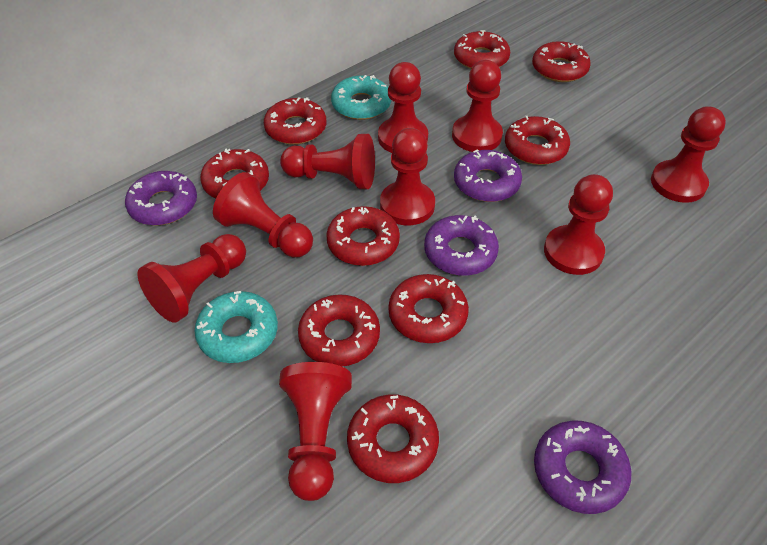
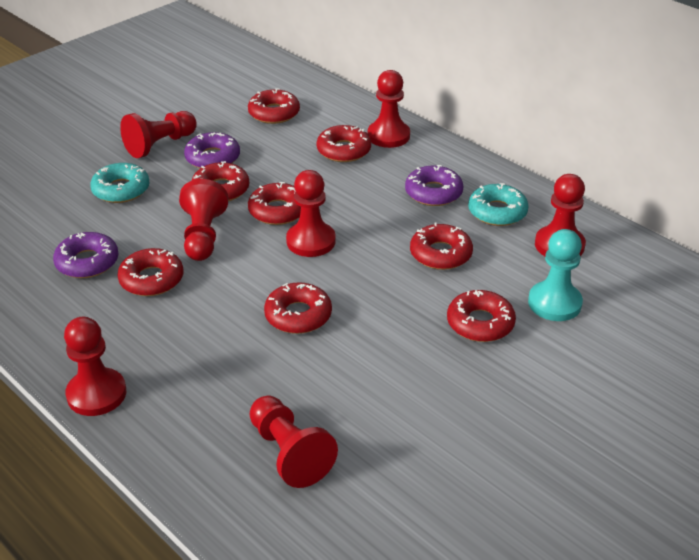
purple donut: [125,171,197,226] [424,215,499,276] [454,149,522,202] [534,421,631,514] = 4 -> [53,232,118,278] [184,132,240,168] [405,165,464,206] = 3
red donut: [200,148,269,198] [264,97,326,145] [298,294,380,366] [327,206,400,266] [347,394,439,483] [388,274,469,343] [454,30,510,69] [505,116,570,165] [532,41,591,82] = 9 -> [117,248,183,296] [192,161,249,201] [248,89,300,124] [248,182,301,225] [264,282,332,334] [317,125,371,162] [410,222,473,270] [447,290,516,342] = 8
red pawn: [138,234,246,323] [213,172,313,258] [279,362,352,501] [280,134,375,189] [378,62,428,153] [380,128,435,225] [452,60,503,152] [544,174,613,275] [651,106,726,203] = 9 -> [64,317,126,416] [120,111,197,158] [179,179,228,261] [250,396,338,488] [286,170,336,257] [368,70,410,148] [535,174,586,256] = 7
turquoise pawn: none = 0 -> [528,229,583,321] = 1

